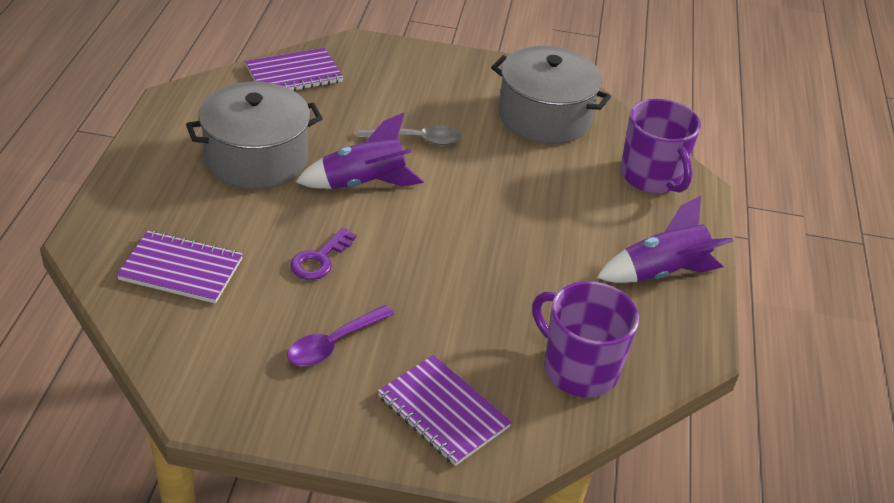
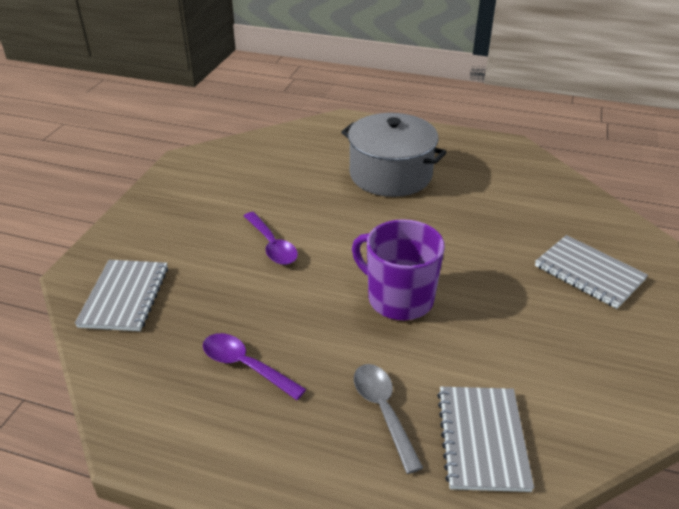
grey notebook: none = 0 -> [75,260,168,331] [437,387,534,492] [535,235,648,309] = 3
grey pot: [186,82,323,189] [491,46,611,144] = 2 -> [341,113,447,197] = 1
purple key: [290,228,356,280] = 1 -> none = 0
purple mug: [532,281,639,397] [621,99,701,193] = 2 -> [352,219,445,320] = 1
purple notebook: [117,231,243,304] [245,48,343,91] [378,355,512,466] = 3 -> none = 0
purple rocket: [296,113,424,189] [597,196,733,283] = 2 -> none = 0
purple spoon: [287,305,394,367] = 1 -> [203,333,306,400] [244,212,298,265] = 2

